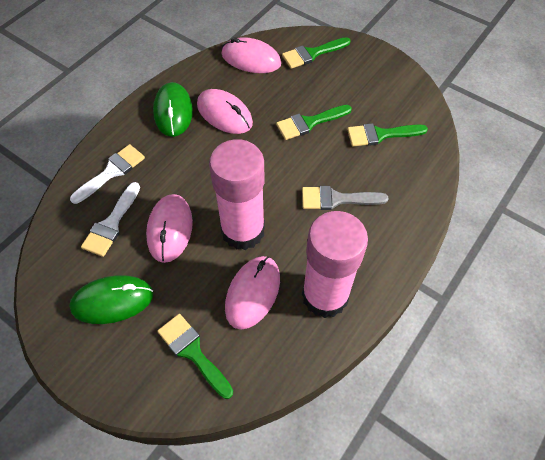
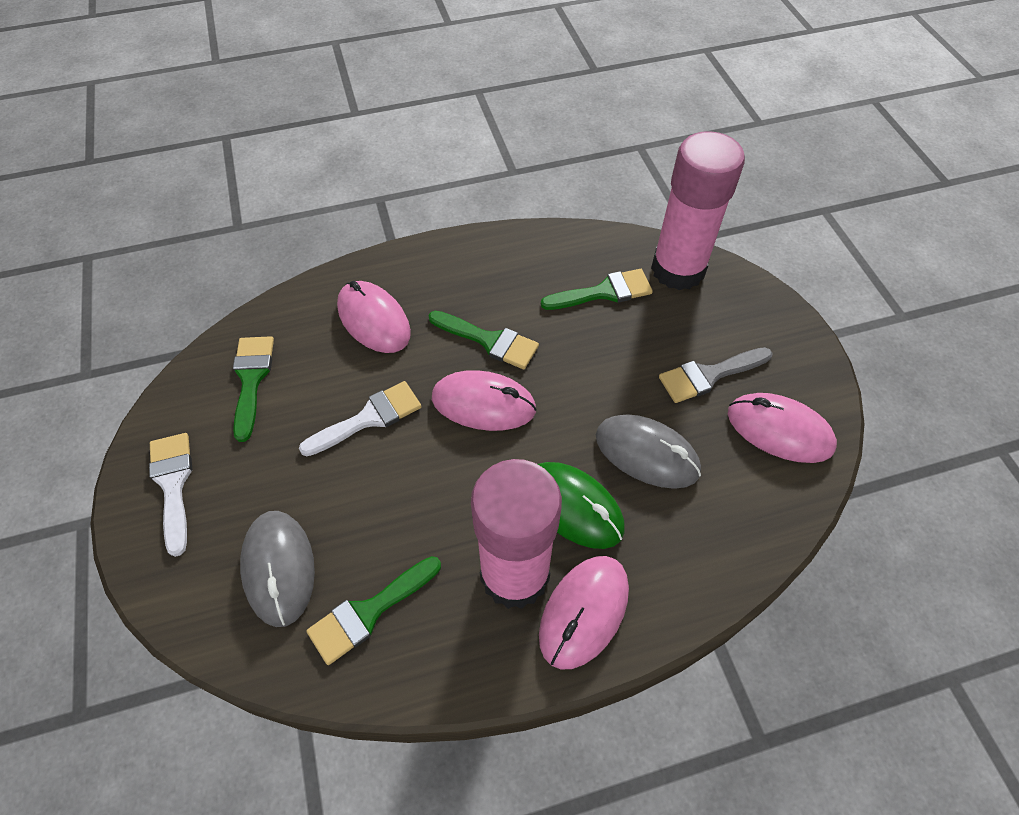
green mouse: [69,275,154,324] [153,82,193,137] = 2 -> [538,462,625,549] = 1
grey mouse: none = 0 -> [240,511,315,627] [596,414,701,489] = 2

